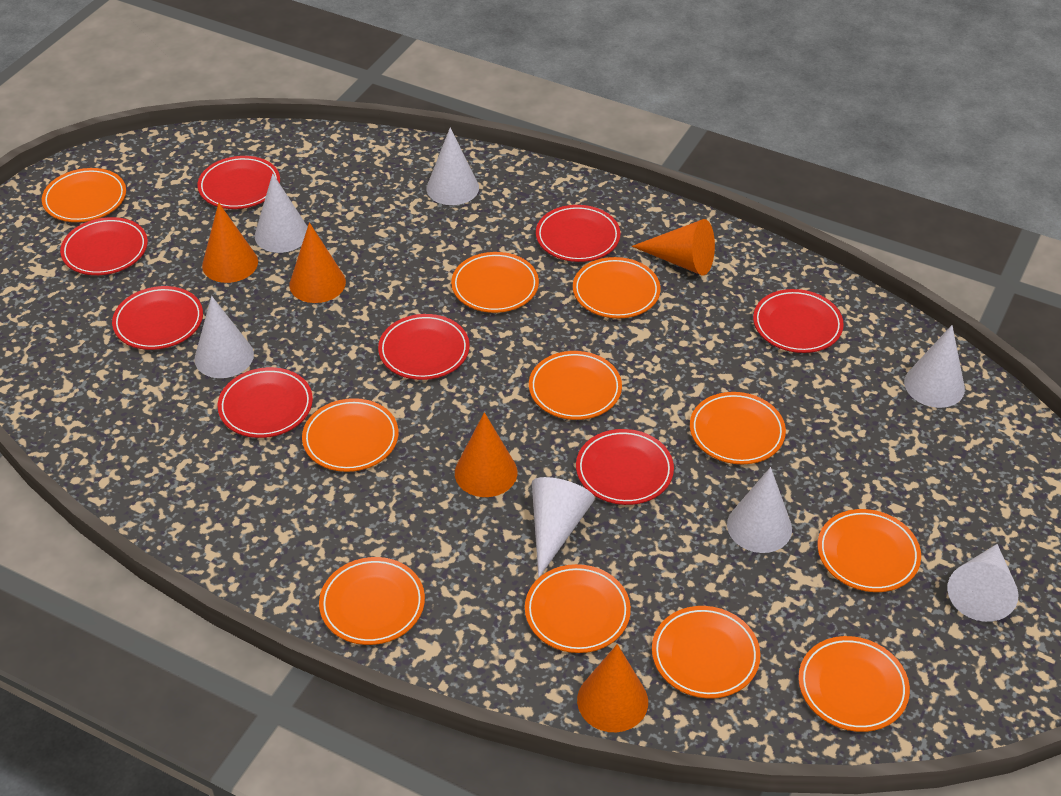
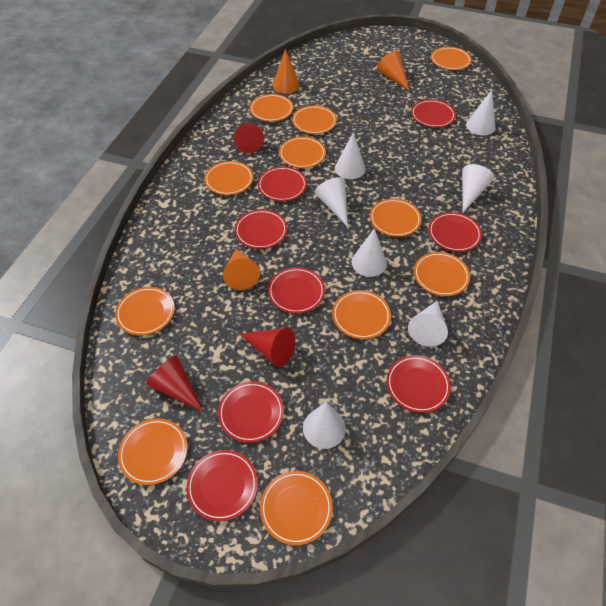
orange cone: [202,203,258,283] [289,222,346,303] [455,412,518,497] [577,644,648,732] [632,219,715,275] = 5 -> [223,249,260,290] [273,49,300,94] [377,51,409,90] = 3
red cone: none = 0 -> [146,355,204,412] [234,123,264,153] [240,328,295,367] = 3

